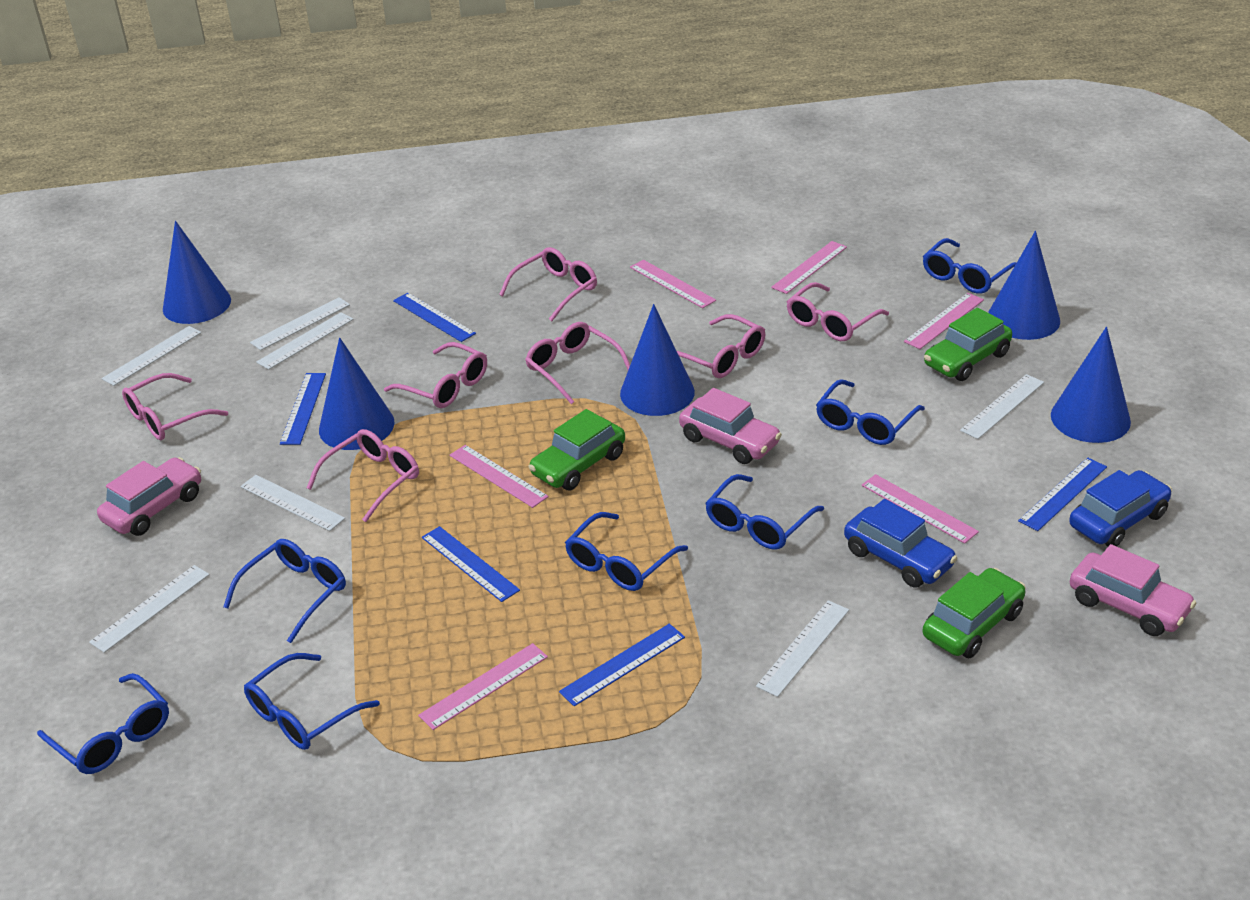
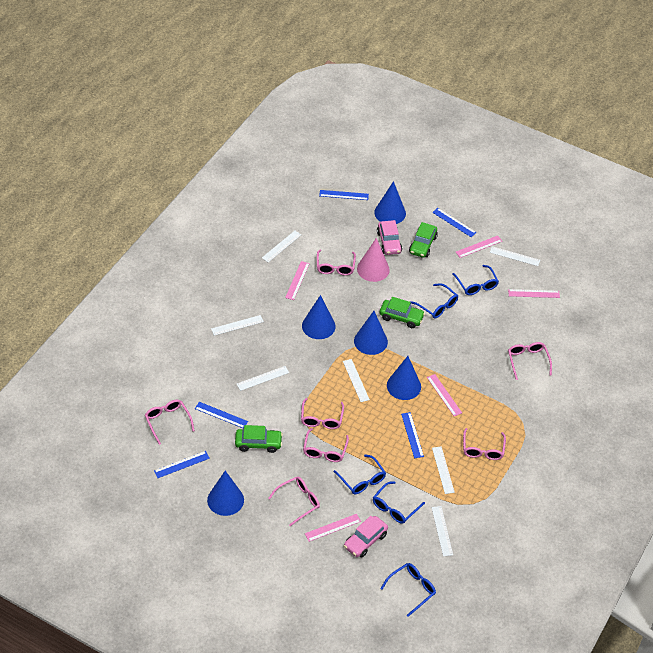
blue car: [844,499,957,588] [1069,470,1172,547] = 2 -> none = 0
blue glasses: [37,673,169,774] [223,539,346,643] [244,653,380,750] [565,512,688,591] [705,474,824,550] [816,379,925,445] [923,238,1016,294] = 7 -> [334,454,386,494] [373,481,425,524] [380,563,436,617] [411,283,458,318] [452,265,499,295] = 5
pink car: [97,457,201,536] [679,388,782,464] [1070,544,1196,636] = 3 -> [344,516,388,557] [377,220,402,255] = 2
pink cone: none = 0 -> [357,238,390,282] = 1
pink ruler: [418,643,548,730] [449,445,549,508] [630,260,716,308] [771,241,847,294] [862,474,979,544] [904,293,984,349] = 6 -> [285,261,310,300] [305,514,361,542] [427,374,462,416] [456,235,502,258] [508,289,560,298] = 5

